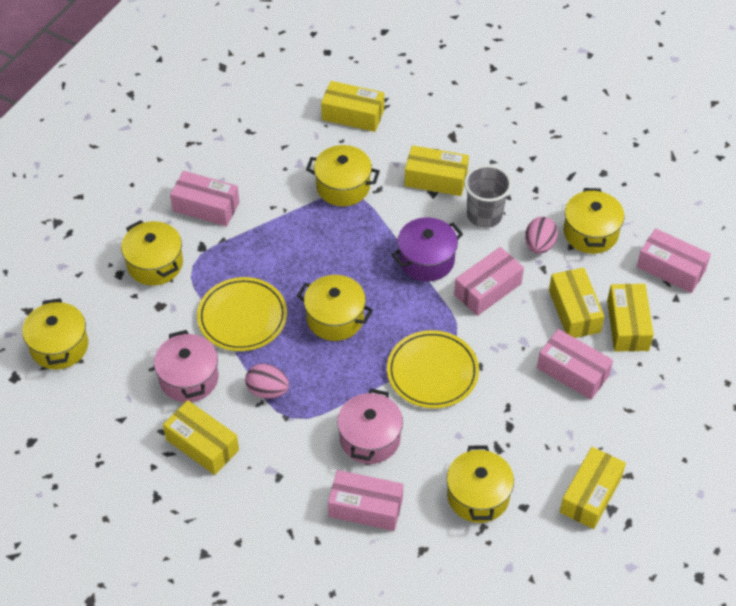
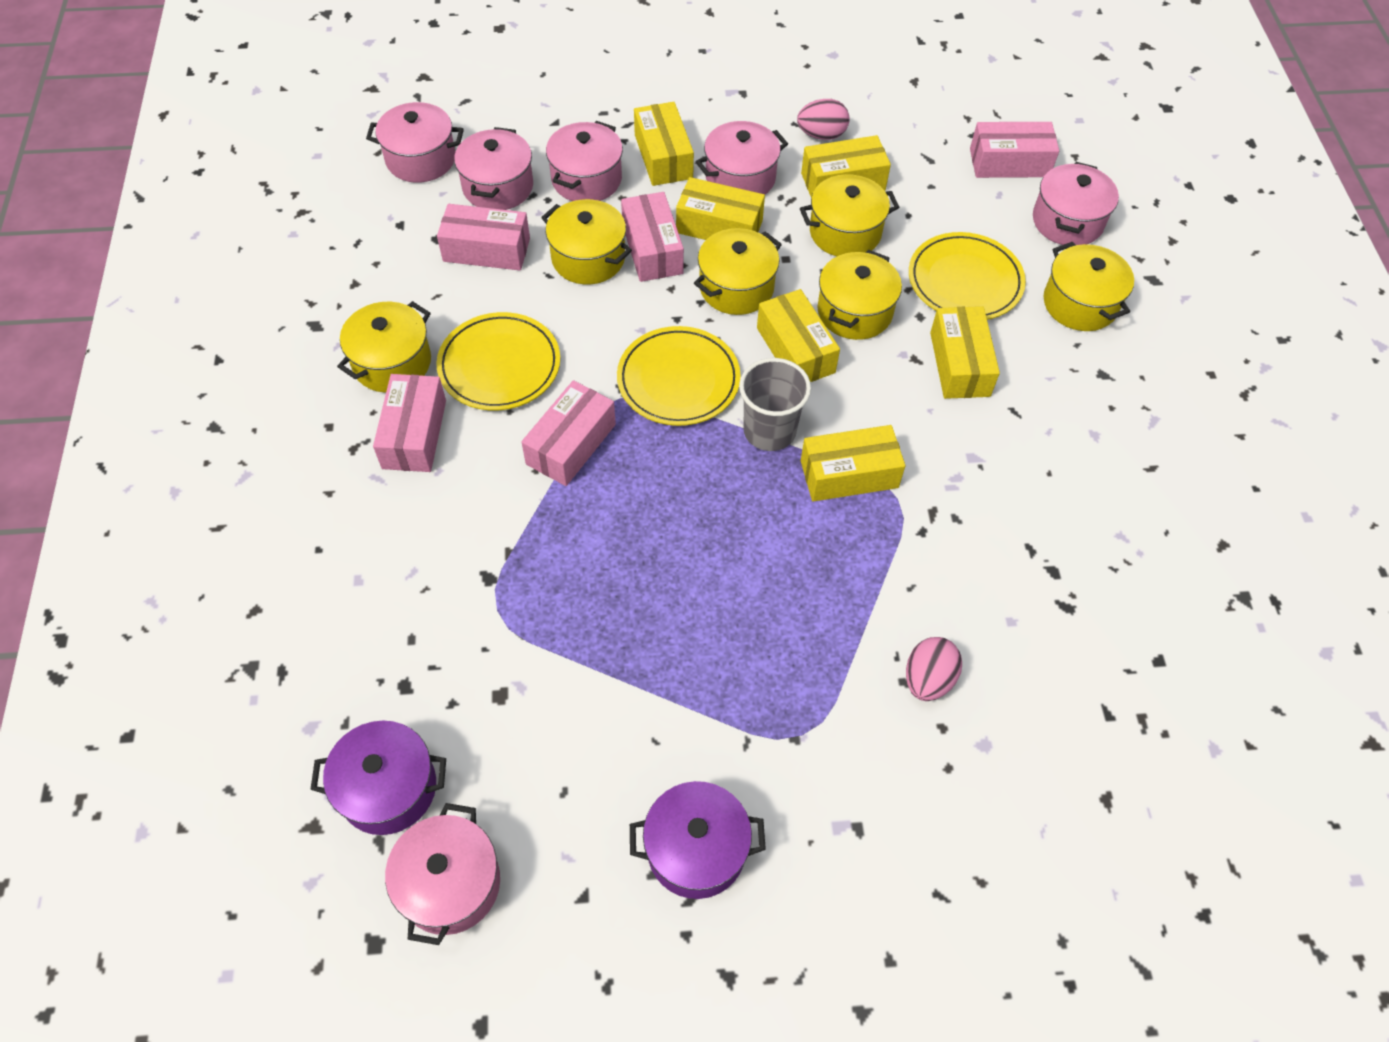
pink pot: [154,330,219,402] [337,389,403,464] = 2 -> [366,102,464,183] [385,803,500,945] [454,127,533,210] [546,121,623,201] [696,121,788,195] [1033,162,1119,245] = 6
purple pot: [392,217,463,281] = 1 -> [310,721,446,835] [630,781,766,899] = 2
yellow plate: [197,277,287,351] [387,330,479,408] = 2 -> [436,312,560,410] [617,326,741,426] [909,232,1026,320] = 3

